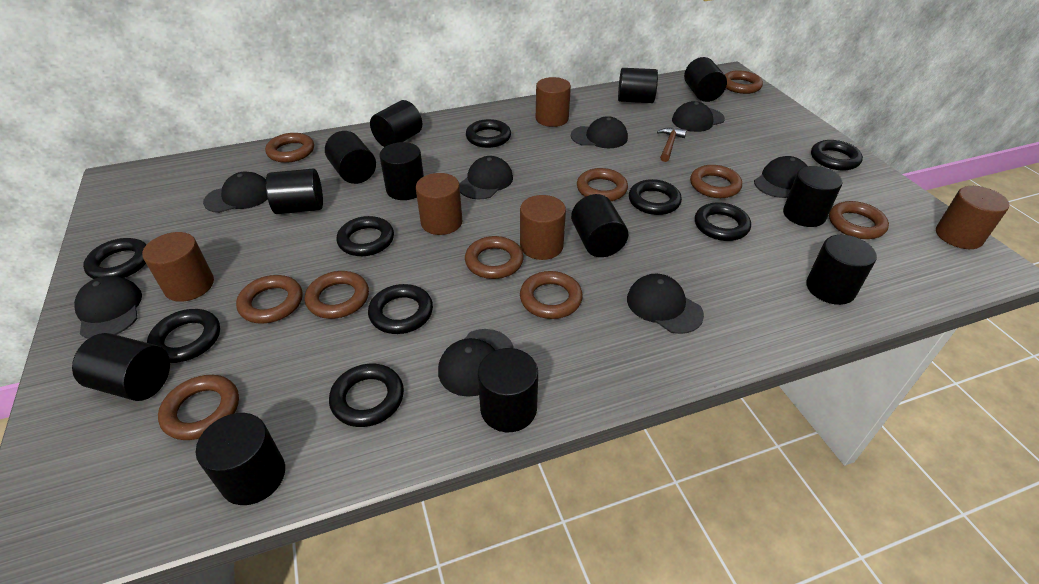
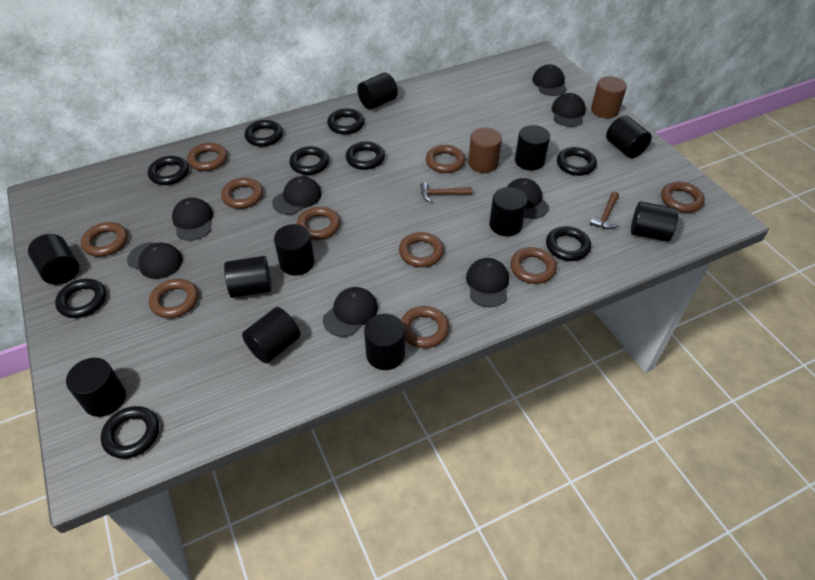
black cylinder: [72,333,170,401] [196,413,285,505] [266,169,323,214] [325,131,376,184] [370,100,422,147] [380,142,424,200] [478,348,538,432] [571,194,628,257] [618,68,658,103] [684,57,727,102] [783,166,842,227] [806,235,877,305] = 12 -> [28,234,79,285] [66,358,126,417] [224,256,272,298] [242,307,301,363] [274,224,314,276] [357,72,398,110] [364,314,405,370] [489,187,527,236] [515,125,550,171] [606,115,652,158] [631,201,679,242] = 11
brown cylinder: [142,232,214,302] [416,173,462,235] [520,195,566,260] [536,77,571,127] [936,186,1010,249] = 5 -> [468,128,502,173] [591,76,627,118] = 2
brown hammer: [657,128,687,162] = 1 -> [420,182,472,202] [590,192,619,229] = 2

